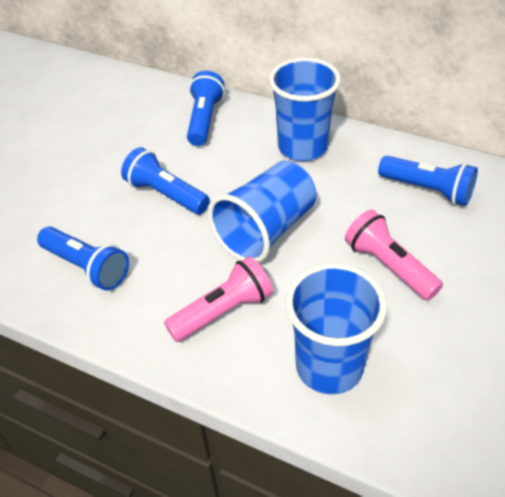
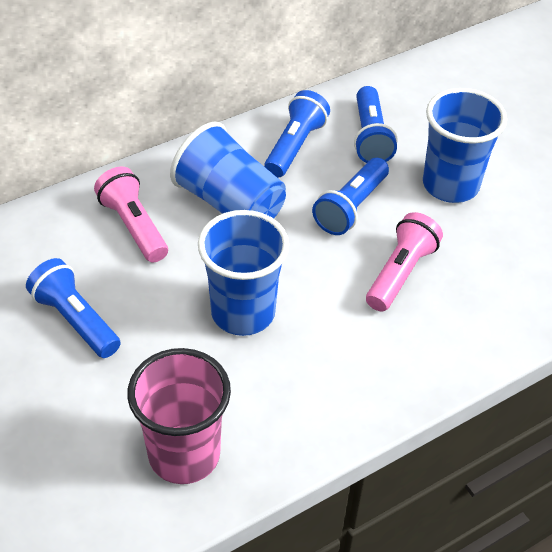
pink cup: none = 0 -> [127,348,231,484] = 1

